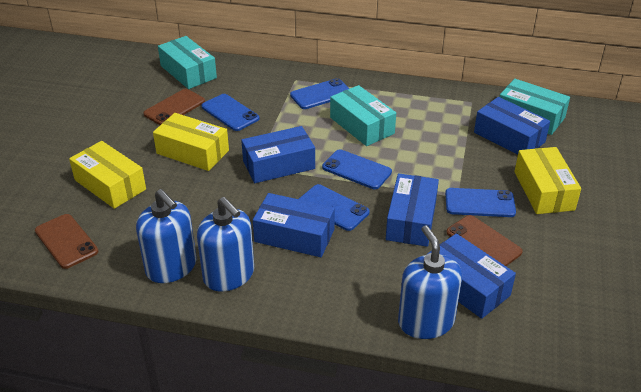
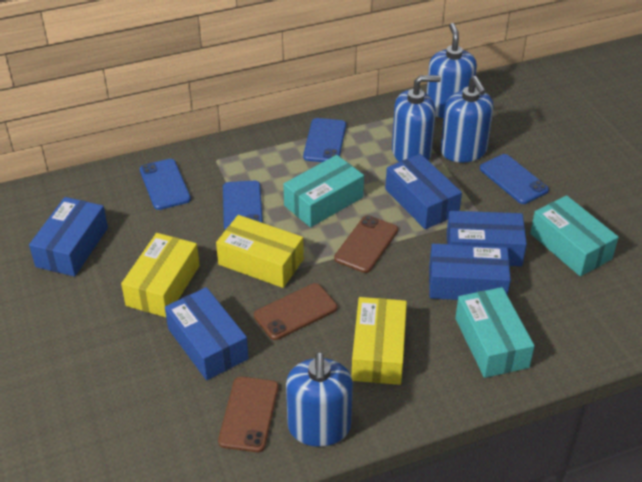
blue phone: [201,94,260,131] [290,78,349,109] [299,184,370,231] [322,149,392,189] [445,188,516,217] = 5 -> [140,159,191,210] [223,181,263,230] [303,118,346,162] [480,154,549,204] = 4
blue soap dispenser: [136,189,196,283] [197,197,254,292] [398,225,462,339] = 3 -> [286,352,353,447] [392,75,441,162] [426,23,477,118] [440,76,494,162] = 4

